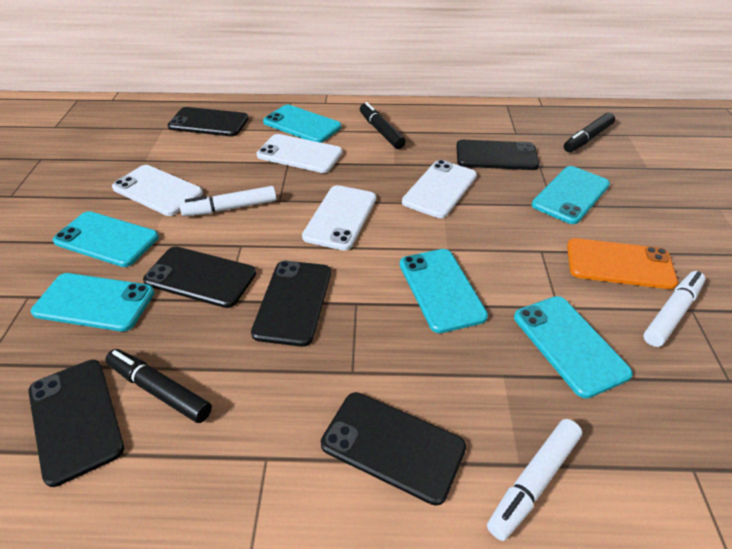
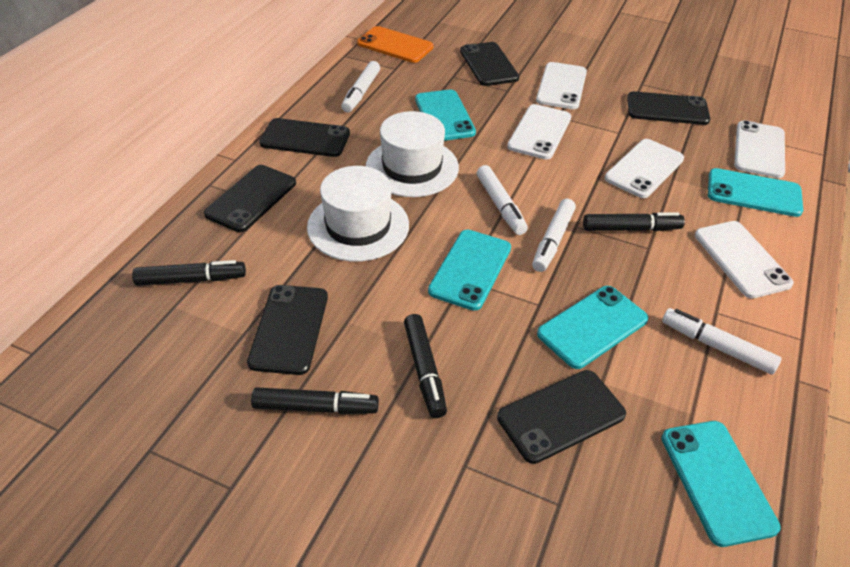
black marker: [105,349,212,423] [360,102,406,149] [564,113,615,152] = 3 -> [132,260,246,286] [251,387,379,414] [404,314,447,418] [583,212,685,231] = 4
turquoise phone: [31,273,155,332] [53,211,159,267] [263,105,341,143] [400,249,488,333] [514,296,633,399] [532,166,610,224] = 6 -> [415,89,476,141] [428,230,511,311] [537,286,648,369] [662,421,781,547] [708,168,803,217] = 5
white hat: none = 0 -> [307,166,409,262] [366,111,459,197] = 2
white marker: [180,186,277,216] [487,419,582,541] [643,271,705,347] = 3 -> [341,61,380,112] [477,165,528,235] [532,199,576,272] [662,308,781,375] = 4
white phone: [112,165,203,216] [257,134,342,173] [302,185,376,251] [402,160,477,218] = 4 -> [507,104,571,160] [536,62,587,109] [605,139,684,198] [695,221,794,298] [734,120,785,178] = 5

